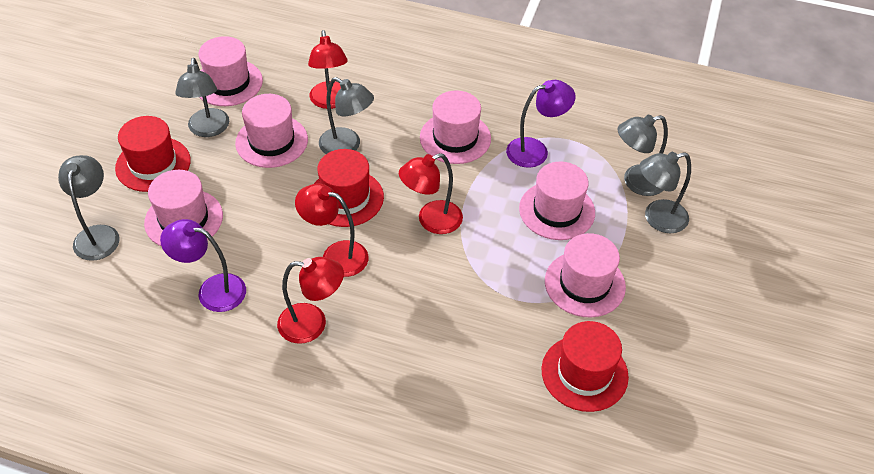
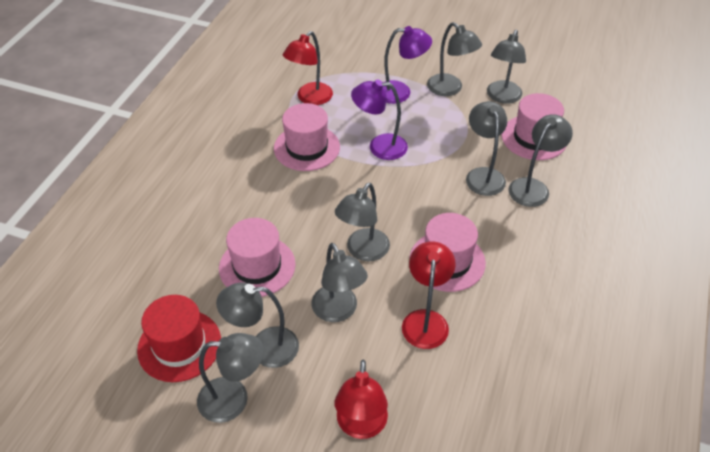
grey lamp: [58,155,119,261] [175,58,229,137] [319,77,374,154] [617,115,668,196] [639,152,691,233] = 5 -> [197,333,264,423] [216,282,299,368] [311,243,368,322] [335,183,390,261] [427,22,482,96] [466,101,507,196] [487,30,526,104] [508,114,573,207] = 8
pink hat: [144,170,223,247] [199,36,263,106] [235,94,308,168] [420,90,491,164] [519,162,595,240] [545,233,626,317] = 6 -> [219,218,296,297] [274,103,340,171] [409,213,486,292] [501,93,567,160] = 4
red hat: [115,116,191,192] [314,149,384,227] [541,321,629,412] = 3 -> [137,295,221,382] = 1
red lamp: [277,257,344,344] [295,183,368,277] [308,30,348,109] [399,153,463,234] = 4 -> [283,31,333,105] [334,360,388,439] [402,241,456,349] = 3

